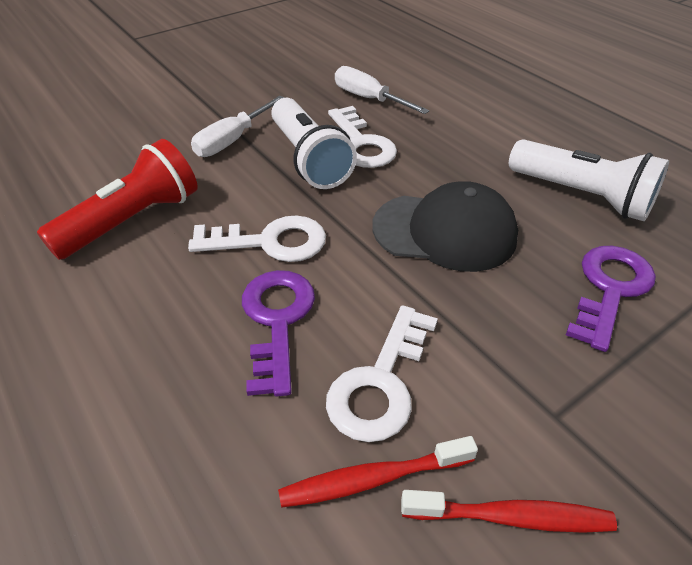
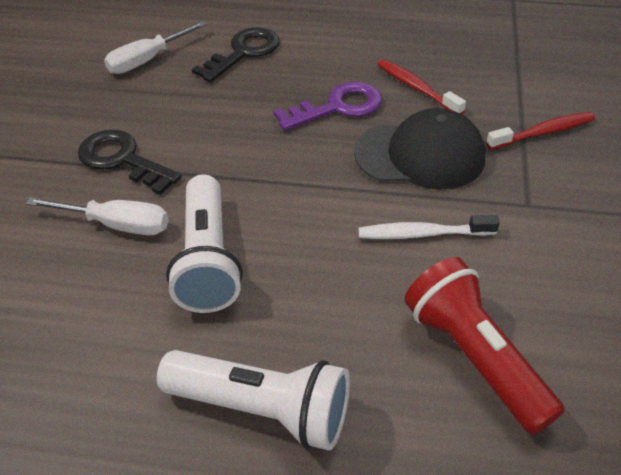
black key: none = 0 -> [78,129,182,195] [192,27,280,82] = 2
purple key: [242,270,315,396] [566,246,656,352] = 2 -> [273,82,382,131] = 1
white key: [188,215,326,262] [326,305,438,442] [328,106,397,168] = 3 -> none = 0
white toothbrush: none = 0 -> [358,215,500,239] = 1

